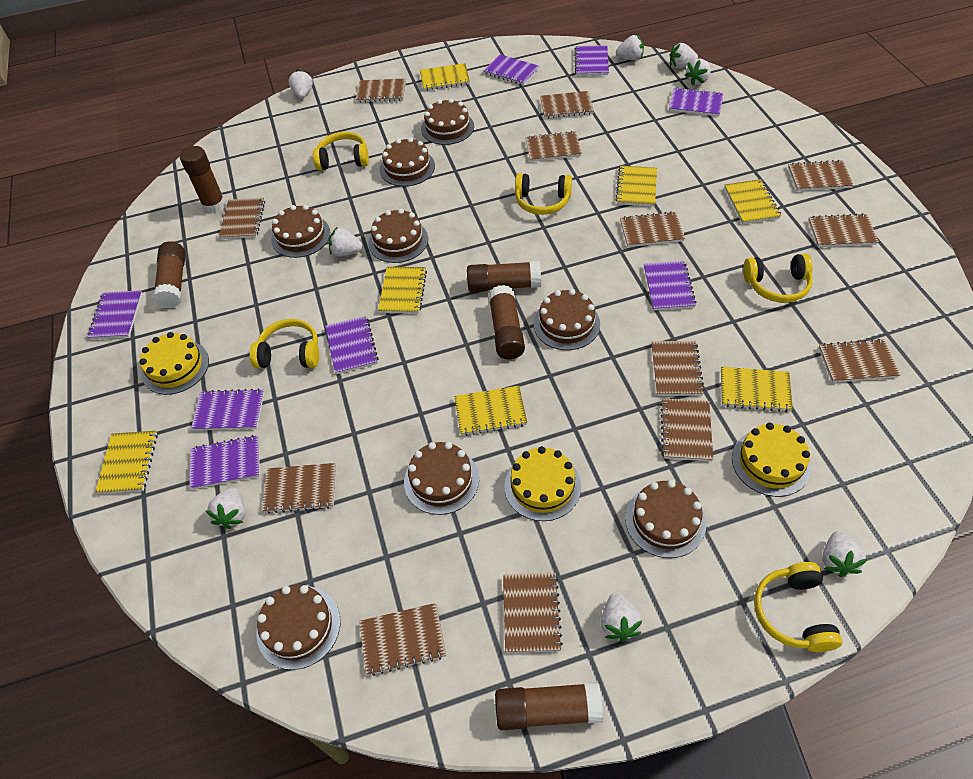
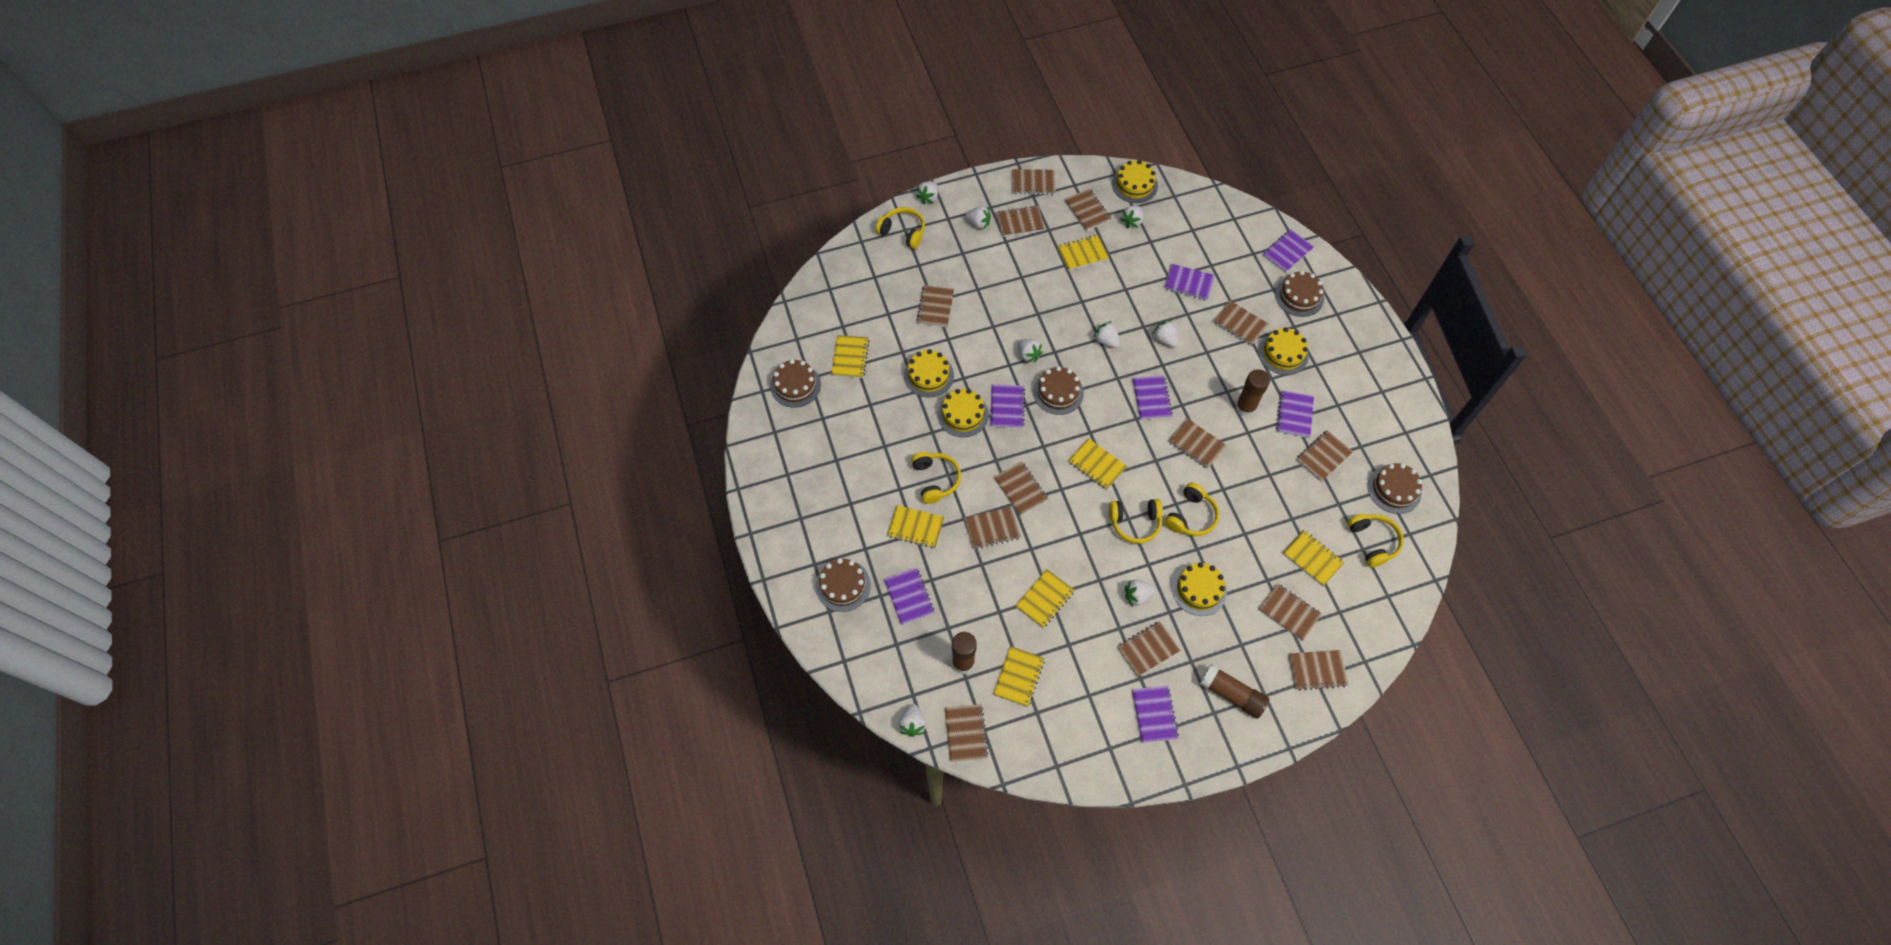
brown cake: [256,585,340,670] [271,205,330,258] [368,209,428,263] [380,137,435,187] [404,442,479,515] [421,98,474,145] [534,289,600,350] [625,480,706,558] = 8 -> [770,359,821,408] [816,558,871,612] [1033,366,1084,415] [1275,271,1324,317] [1368,463,1422,514] = 5
brown glue stick: [153,241,186,309] [180,146,226,213] [467,261,541,292] [488,285,525,359] [495,682,603,730] = 5 -> [952,632,977,674] [1200,664,1269,719] [1235,369,1270,417] = 3
purple notebook: [87,290,143,340] [189,435,260,490] [191,389,264,431] [325,316,379,374] [483,54,540,85] [574,45,609,76] [644,261,696,311] [669,87,724,116] = 8 -> [884,567,934,625] [990,384,1025,428] [1132,375,1173,420] [1132,686,1179,743] [1164,264,1215,300] [1262,229,1314,273] [1276,390,1314,438] = 7
yellow cake: [140,332,209,395] [504,446,581,521] [732,423,811,497] = 3 -> [904,349,954,398] [937,389,989,437] [1112,160,1158,203] [1172,562,1227,616] [1258,327,1309,375] = 5

